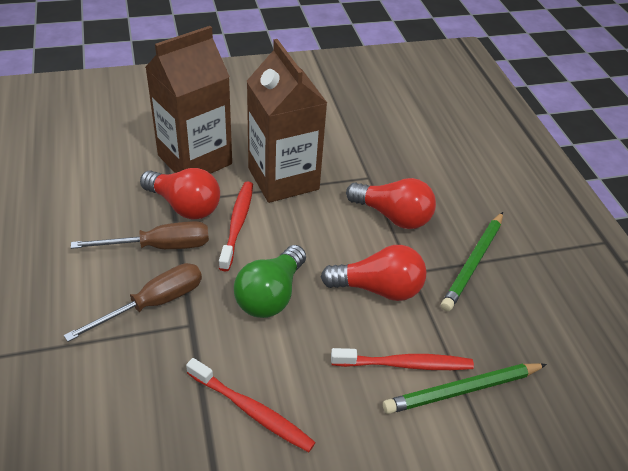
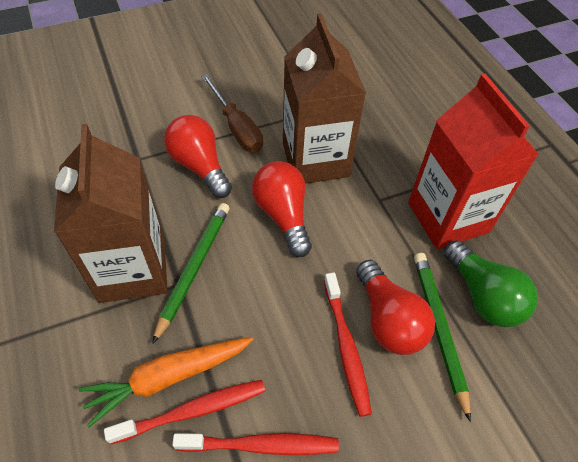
brown screwdriver: [64,263,202,342] [71,221,209,249] = 2 -> [201,74,263,152] = 1
orange carrot: none = 0 -> [79,337,254,427] = 1
red carton: none = 0 -> [408,74,539,249] = 1

